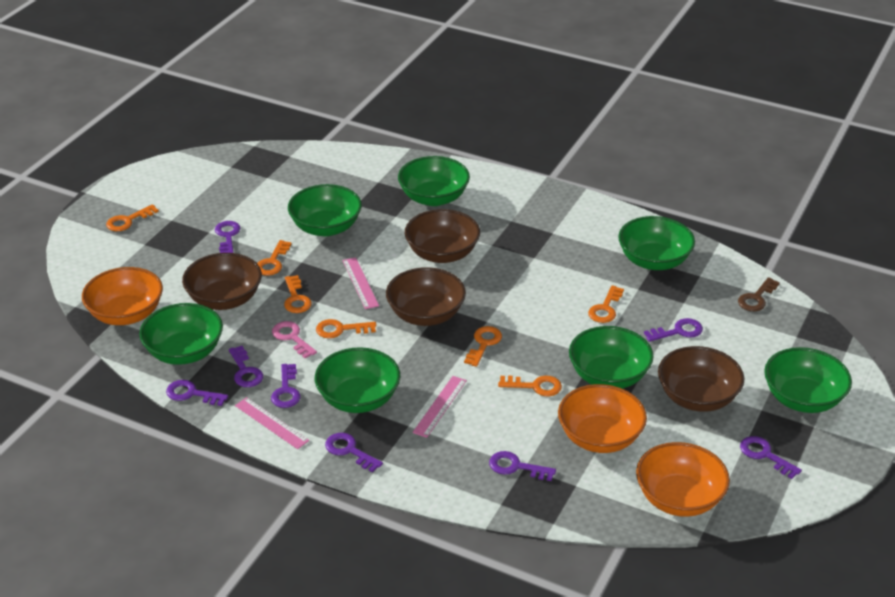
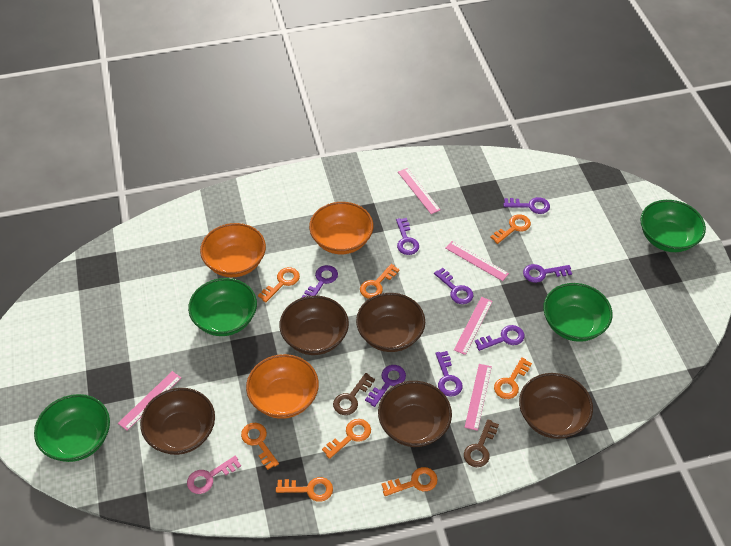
brown bowl: [182,253,262,310] [386,267,466,326] [405,209,480,263] [658,346,745,412] = 4 -> [140,388,215,455] [279,296,349,355] [356,293,425,352] [378,381,452,447] [519,373,593,439] = 5
brown key: [738,277,780,311] = 1 -> [333,373,375,415] [464,419,499,467] = 2
green bowl: [139,303,223,365] [288,184,362,236] [315,347,400,413] [398,156,470,206] [569,326,654,389] [618,216,695,270] [764,347,852,413] = 7 -> [34,394,110,462] [188,278,257,336] [543,283,612,342] [640,200,706,252] = 4
orange key: [106,204,159,231] [257,240,292,276] [284,275,312,313] [316,319,376,338] [464,326,502,367] [498,376,562,397] [588,285,624,323] = 7 -> [241,423,279,470] [258,267,300,302] [276,477,333,502] [322,419,371,459] [360,264,400,299] [381,467,438,496] [490,214,531,244] [494,357,532,399] = 8
pink ruler: [235,397,309,449] [343,257,379,309] [413,376,467,438] = 3 -> [118,371,181,431] [398,168,441,214] [445,241,509,281] [454,297,493,355] [464,364,492,431] = 5

